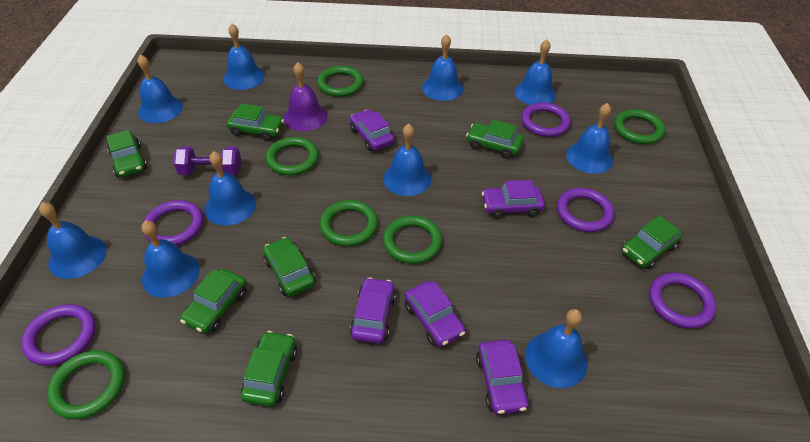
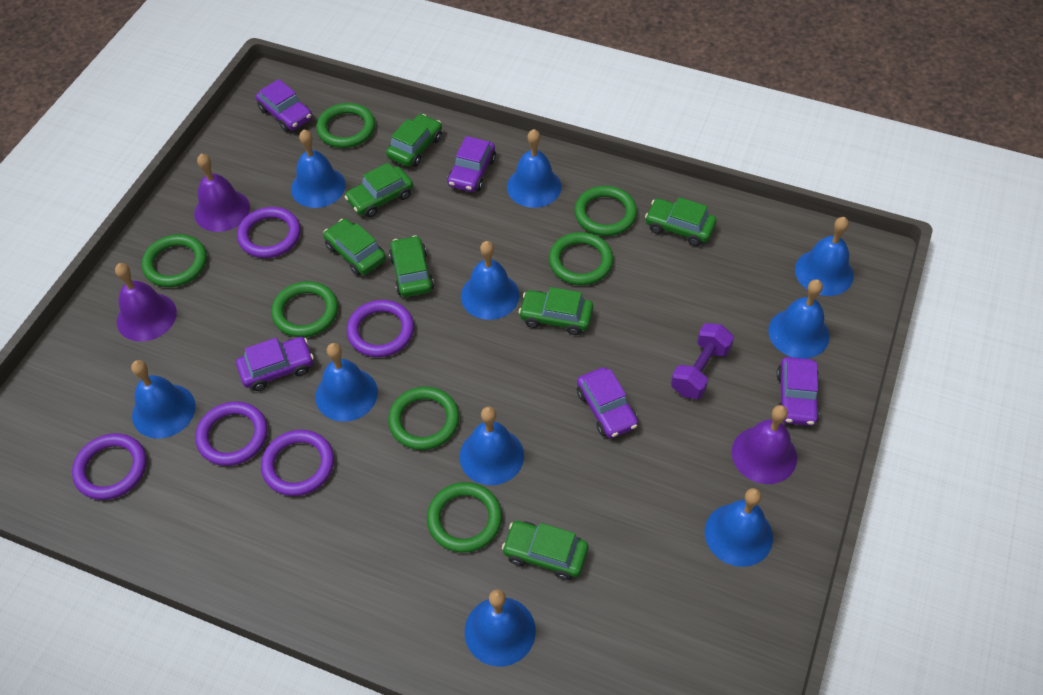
green ring: [47,350,125,419] [266,137,319,176] [317,66,364,97] [319,200,378,246] [383,216,442,264] [614,109,665,144] = 6 -> [142,234,207,287] [271,281,338,337] [316,103,375,148] [388,386,459,450] [427,482,502,553] [549,232,613,285] [574,186,637,236] = 7
purple bell: [283,62,327,131] = 1 -> [115,263,177,342] [194,154,250,232] [732,405,797,484] = 3

